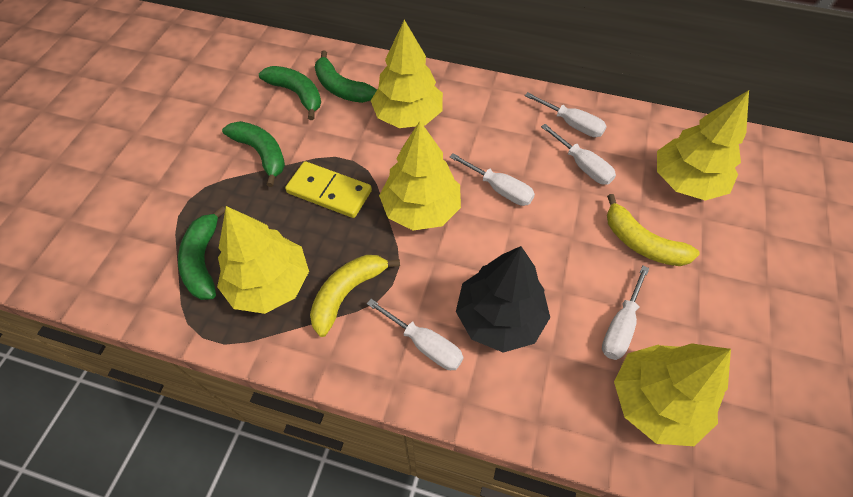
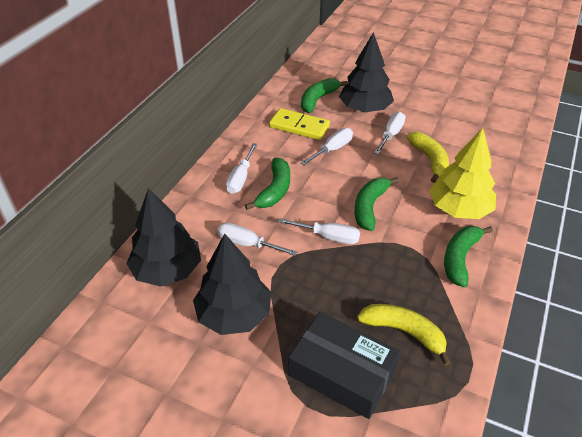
black box: none = 0 -> [288,312,400,419] = 1
black tree: [456,246,550,353] = 1 -> [126,188,201,287] [193,234,271,335] [339,32,394,113] = 3
yellow tree: [217,206,309,314] [371,20,443,128] [379,121,461,230] [614,343,731,446] [657,90,749,201] = 5 -> [429,128,496,219] = 1

